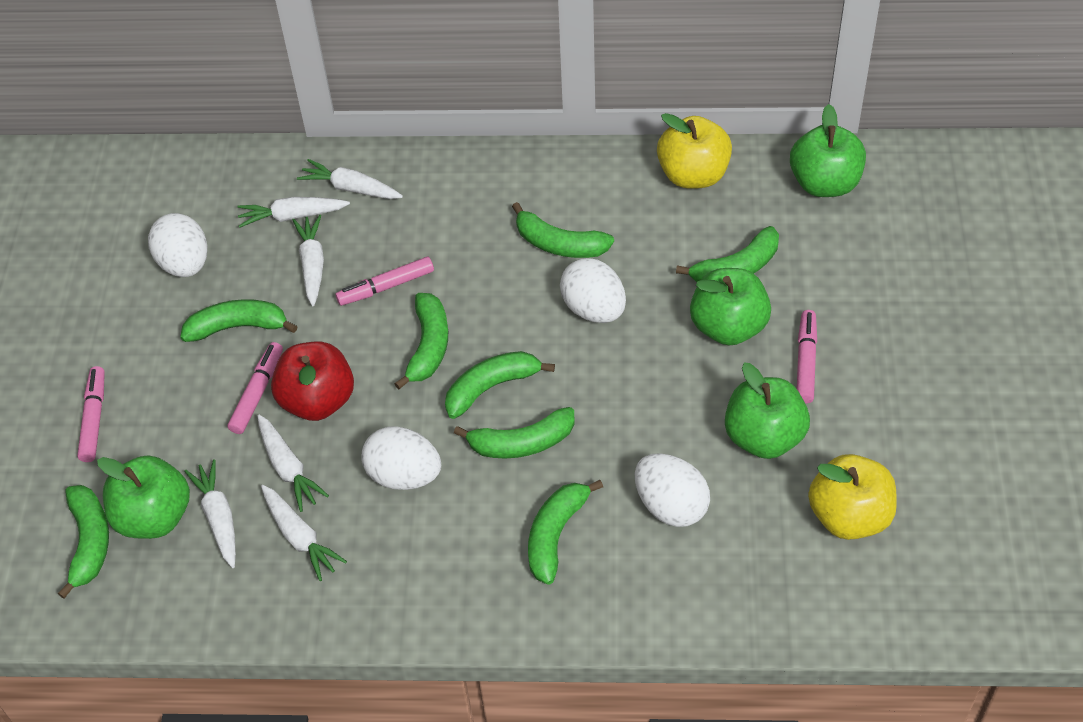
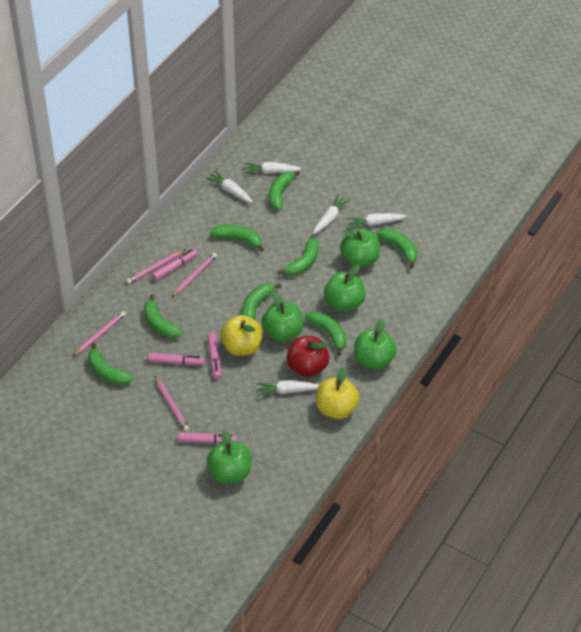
green apple: [97,456,190,539] [690,268,771,346] [725,363,810,459] [790,104,866,197] = 4 -> [207,429,252,484] [262,291,304,342] [324,265,365,312] [340,228,380,268] [354,318,397,370] = 5
pink pencil: none = 0 -> [73,311,126,356] [126,249,186,284] [155,376,189,432] [171,253,217,297] = 4
white carrot: [184,459,236,568] [237,197,350,228] [257,415,329,512] [261,485,347,581] [292,215,324,306] [297,159,403,199] = 6 -> [206,171,253,203] [244,162,302,174] [256,380,319,396] [313,195,350,234] [347,213,406,229] = 5
white egg: [148,213,207,277] [361,427,441,490] [560,258,626,323] [635,453,710,527] = 4 -> none = 0

